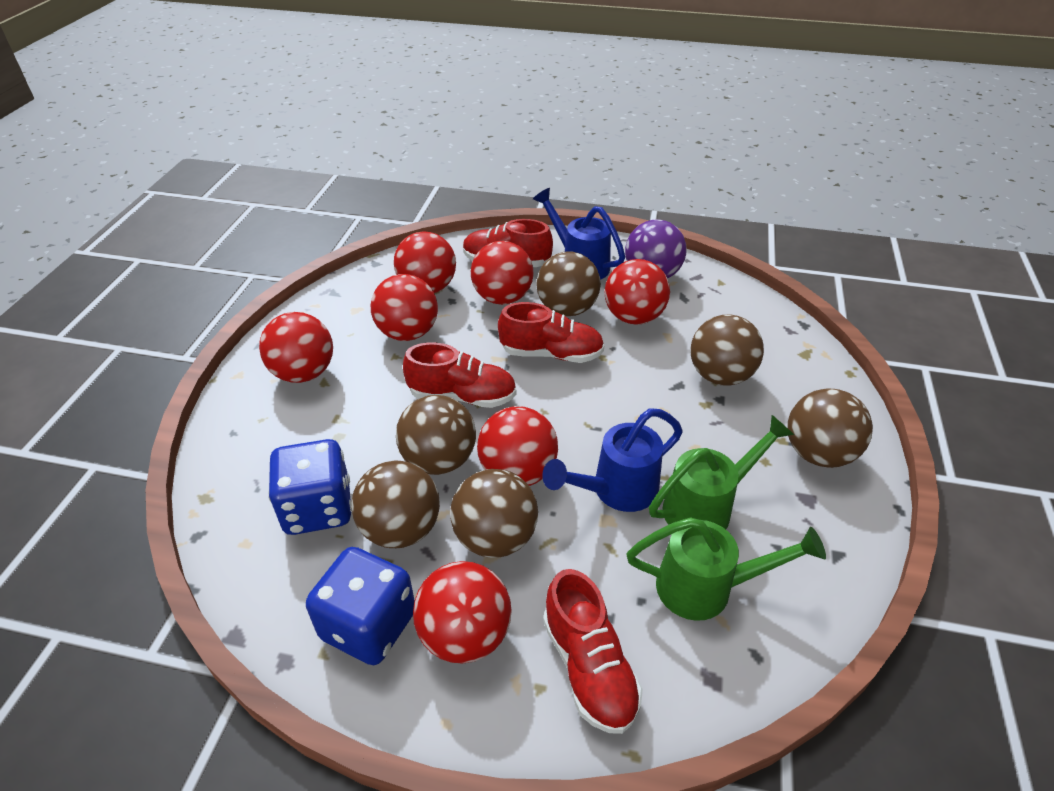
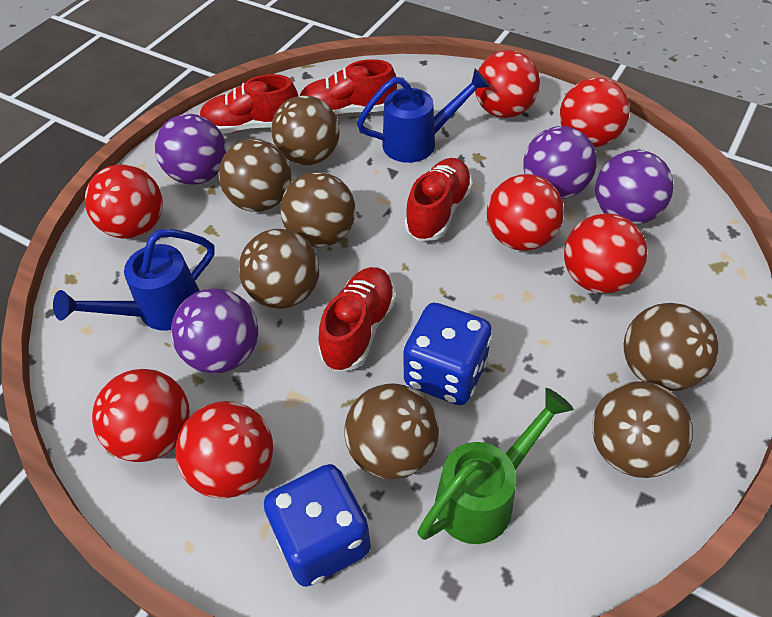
brown ball: [351,461,440,548] [396,395,476,475] [450,469,538,558] [536,252,601,316] [690,314,764,386] [788,389,873,468] = 6 -> [219,139,291,212] [239,229,319,309] [271,95,340,165] [280,172,356,248] [344,384,439,480] [592,381,693,478] [624,303,718,391] = 7
green watering can: [627,517,826,621] [649,415,794,529] = 2 -> [417,388,574,544] = 1
purple ball: [625,219,686,278] = 1 -> [155,114,226,185] [171,288,258,373] [523,126,597,199] [595,150,674,225] = 4

